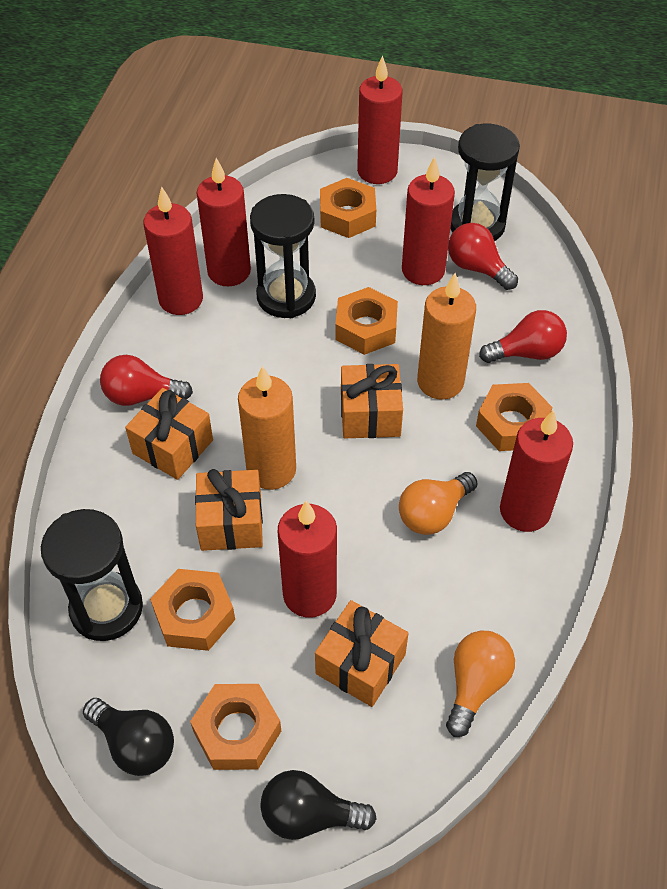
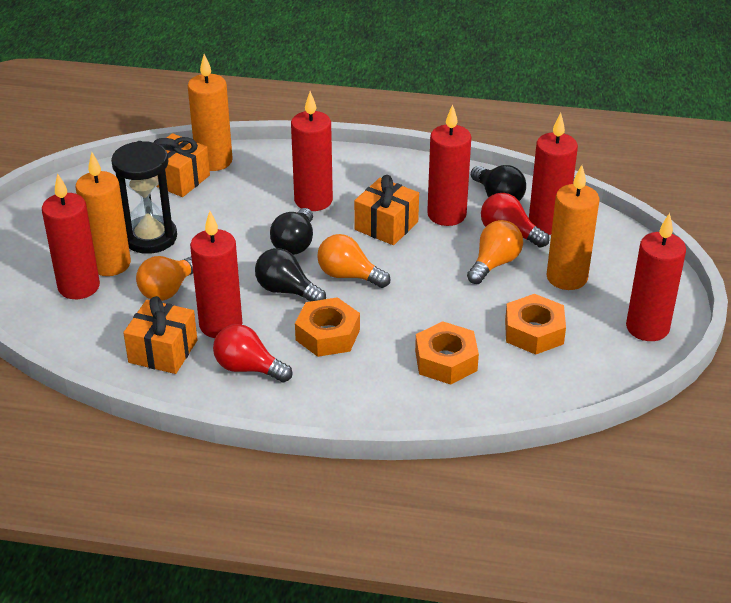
black hourglass: [41,509,143,641] [250,194,316,318] [450,124,520,241] = 3 -> [111,141,177,254] = 1
black light bulb: [83,698,174,776] [260,770,376,840] = 2 -> [255,248,326,302] [270,208,313,255] [471,165,526,201] = 3
orange candle: [238,366,296,490] [417,273,476,400] = 2 -> [76,152,131,276] [188,54,233,171] [546,165,600,290] = 3
orange gift: [125,388,213,480] [195,469,263,551] [315,600,408,707] [341,364,403,438] = 4 -> [123,296,197,374] [153,133,210,197] [354,175,419,245] = 3
orange light bulb: [399,472,478,535] [446,631,515,737] = 2 -> [136,256,193,301] [317,234,390,288] [467,220,523,284] = 3
orange nut: [150,569,235,651] [190,684,281,770] [320,178,376,238] [335,287,398,355] [476,383,553,451] = 5 -> [295,297,360,357] [415,321,479,385] [505,294,566,355] = 3
red light bulb: [100,355,193,406] [448,223,518,290] [479,310,567,363] = 3 -> [213,324,292,383] [481,193,549,248] = 2

